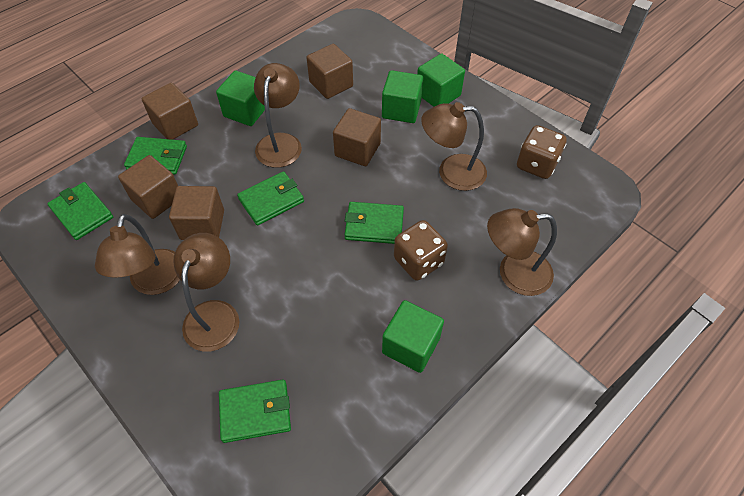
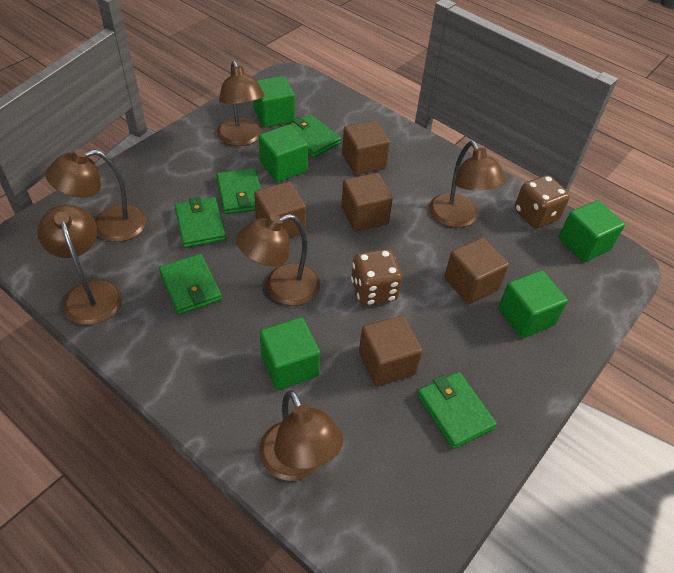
brown lamp: [95,214,180,295] [173,233,240,352] [254,63,302,168] [421,102,487,191] [487,208,557,296] = 5 -> [37,205,122,325] [46,149,146,242] [217,61,265,146] [236,214,320,306] [259,390,343,481] [429,141,506,228] = 6
green cube: [216,71,265,126] [382,70,423,123] [382,300,444,373] [417,53,465,107] = 4 -> [253,76,295,128] [259,124,308,182] [260,317,320,390] [498,270,568,338] [559,200,625,262] = 5

